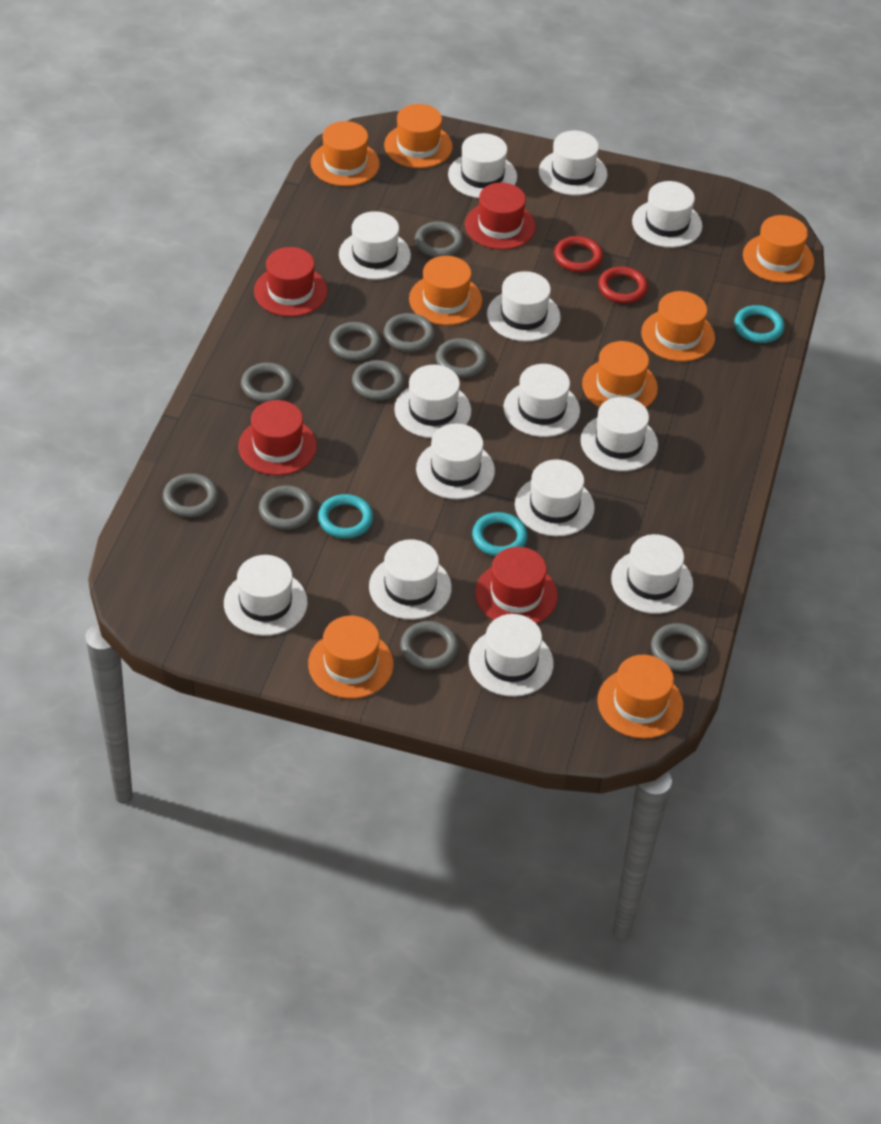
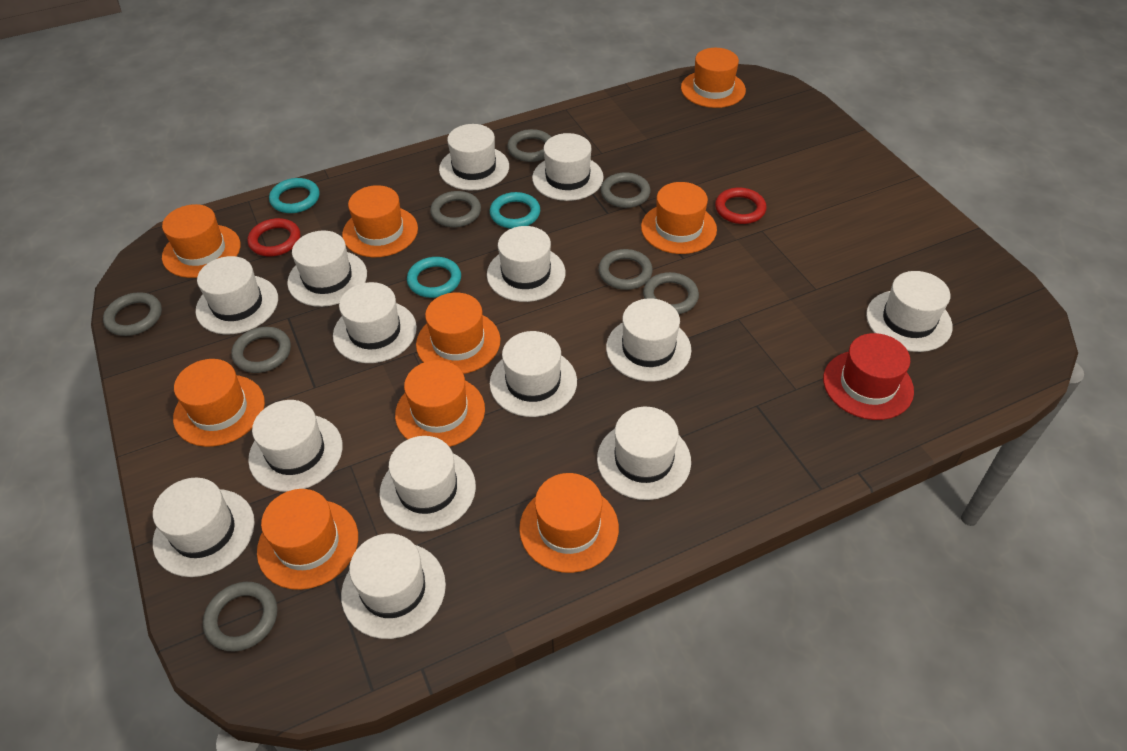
grey ring: [163,473,218,517] [241,363,294,403] [259,485,314,529] [329,322,381,361] [352,360,404,400] [384,313,435,352] [400,621,458,669] [415,221,464,257] [436,338,487,377] [651,623,709,671] = 10 -> [103,292,162,336] [203,582,277,652] [231,327,291,373] [430,191,481,227] [507,129,551,162] [598,249,653,290] [601,172,651,208] [643,272,699,314] = 8
orange hat: [308,616,394,699] [311,121,380,186] [384,104,452,168] [409,256,482,325] [582,341,658,408] [598,655,683,739] [641,291,715,362] [743,215,814,283] = 8 -> [162,204,241,278] [173,359,265,447] [257,489,358,590] [342,185,418,257] [395,360,485,447] [416,293,500,374] [519,473,619,573] [641,182,717,254] [681,48,746,108] = 9
red hat: [238,400,317,475] [254,247,328,317] [465,183,536,250] [475,547,558,624] = 4 -> [823,333,914,420] = 1

